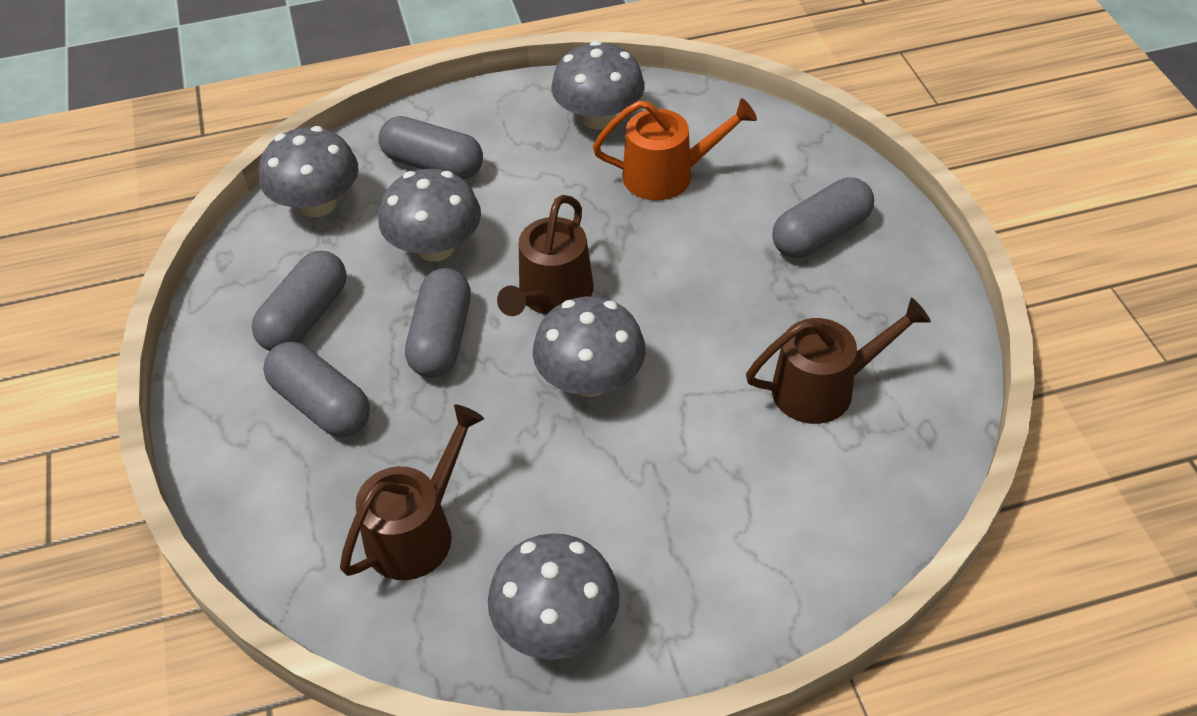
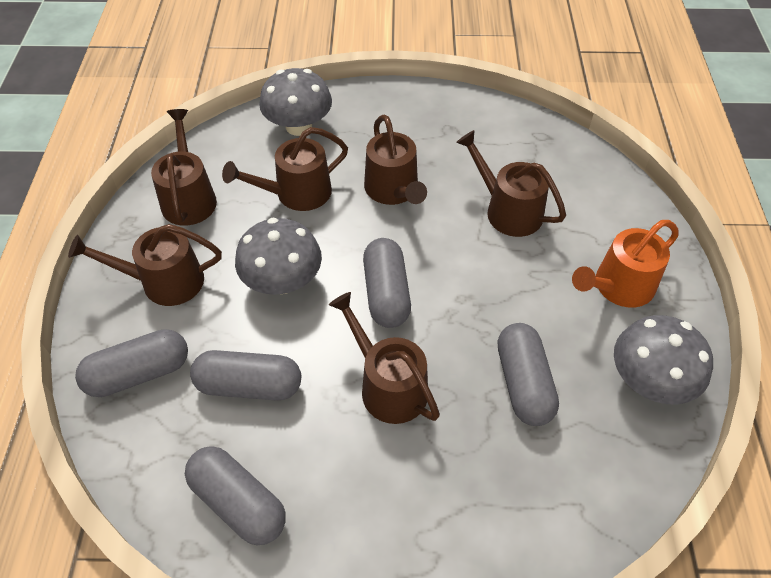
brown watering can: [340,404,484,580] [497,195,593,316] [746,297,931,424] = 3 -> [68,224,222,306] [151,109,217,226] [222,127,348,211] [329,292,440,424] [364,115,427,205] [456,130,566,237] = 6
grey mushroom: [259,126,358,217] [378,169,481,262] [488,533,620,660] [533,297,646,397] [551,41,645,130] = 5 -> [235,218,322,295] [259,68,332,136] [614,315,713,404] = 3

